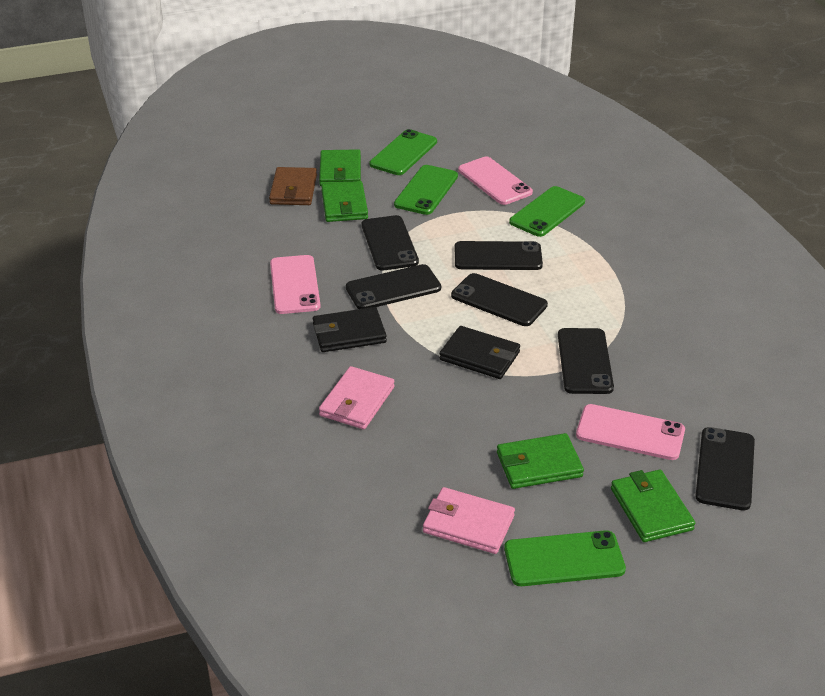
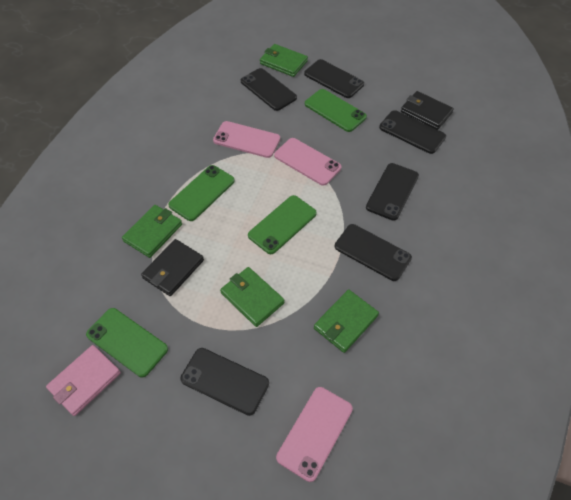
brown wallet: [269,167,317,205] = 1 -> none = 0
pink wallet: [319,366,395,429] [423,487,515,554] = 2 -> [46,345,121,416] = 1

